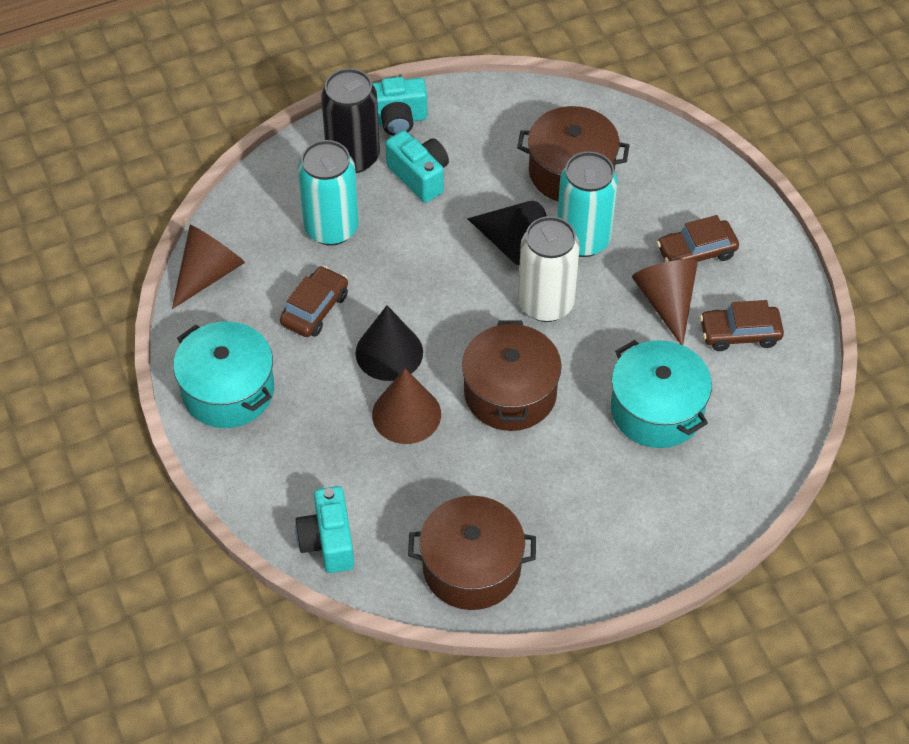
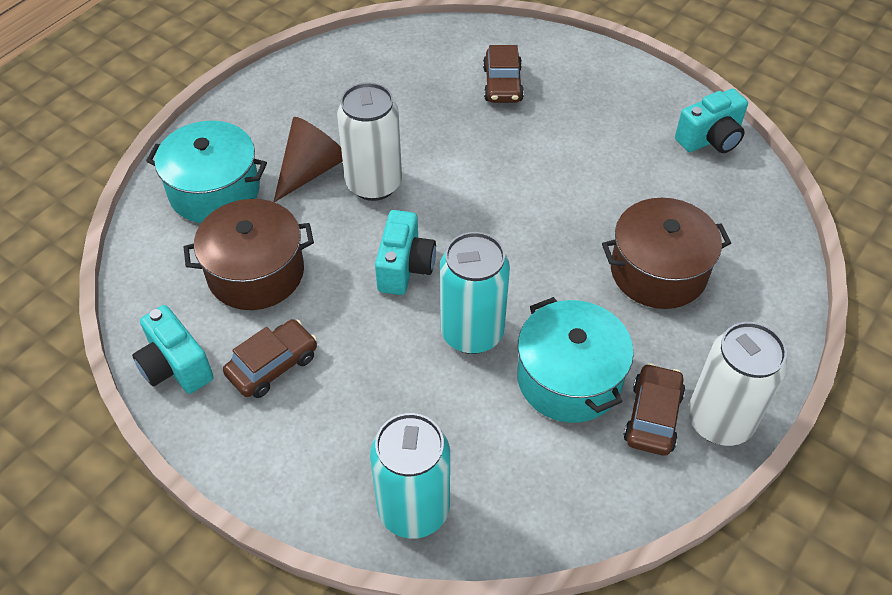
black can: [321,68,380,173] = 1 -> none = 0
black cone: [355,305,423,381] [467,201,547,266] = 2 -> none = 0
brown cone: [172,225,245,309] [372,368,441,444] [632,259,698,345] = 3 -> [274,117,343,202] = 1
brown pot: [408,496,536,610] [462,320,562,431] [517,106,629,201] = 3 -> [184,199,314,310] [602,198,731,309] = 2
white can: [518,216,580,322] = 1 -> [337,82,402,201] [688,322,787,446] = 2

